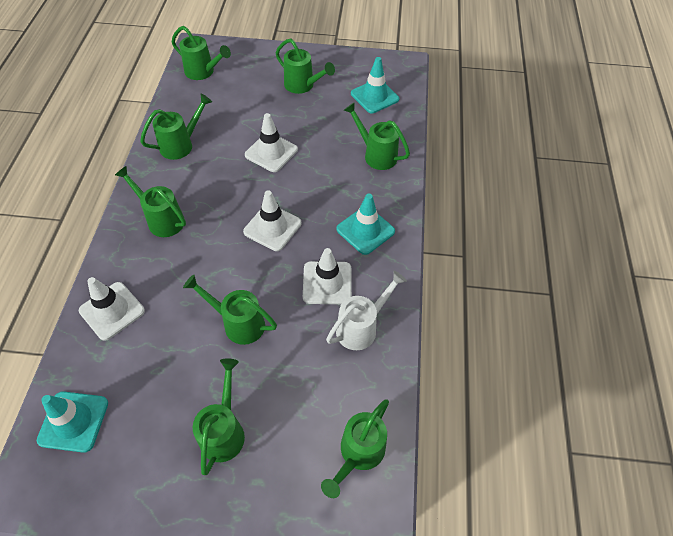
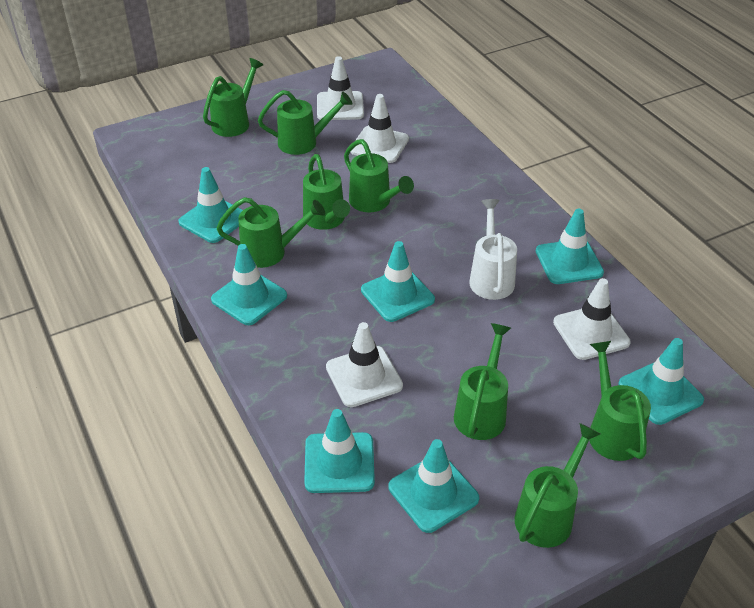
turquoise traffic cone: [37,391,108,453] [336,194,395,255] [351,57,399,113] = 3 -> [178,167,243,243] [211,244,287,325] [304,409,375,493] [361,241,435,322] [388,439,479,533] [536,209,604,284] [618,338,704,425] = 7

